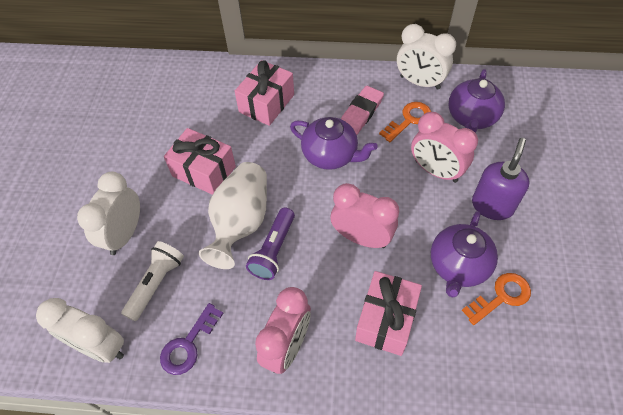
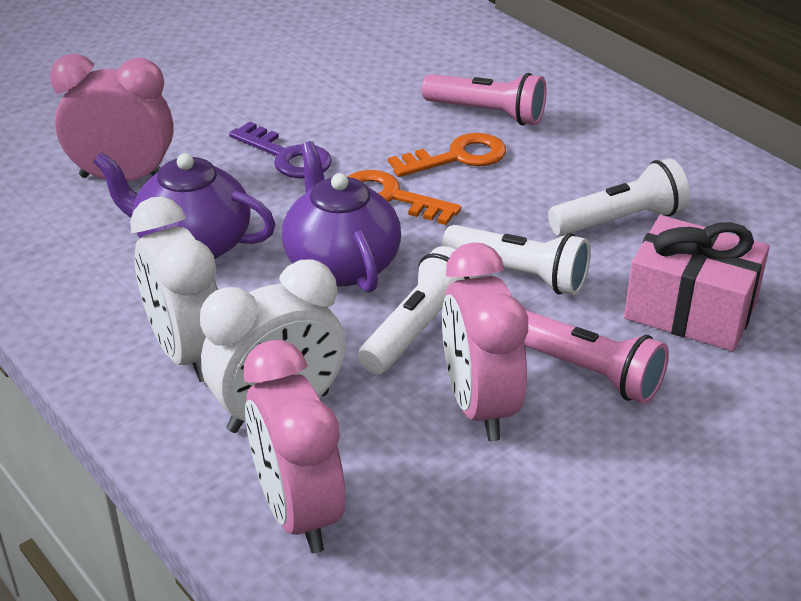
pink eraser: [341,86,384,135] = 1 -> none = 0
pink flashlight: none = 0 -> [422,73,547,125] [524,310,669,404] = 2
pink gift: [164,128,236,195] [235,60,294,126] [355,271,422,356] = 3 -> [624,215,770,351] = 1
purple flashlight: [246,207,295,280] = 1 -> none = 0
purple soap dispenser: [472,138,530,220] = 1 -> none = 0
purple teapot: [290,117,378,170] [431,211,498,298] [448,69,505,133] = 3 -> [93,153,275,259] [282,141,401,293] = 2
white clock: [36,298,124,363] [77,172,140,255] [397,24,456,90] = 3 -> [130,197,218,382] [200,260,345,433] = 2
white flashlight: [121,241,184,321] = 1 -> [358,246,479,375] [442,225,591,295] [548,158,690,236] = 3
white vase: [199,162,267,269] = 1 -> none = 0

